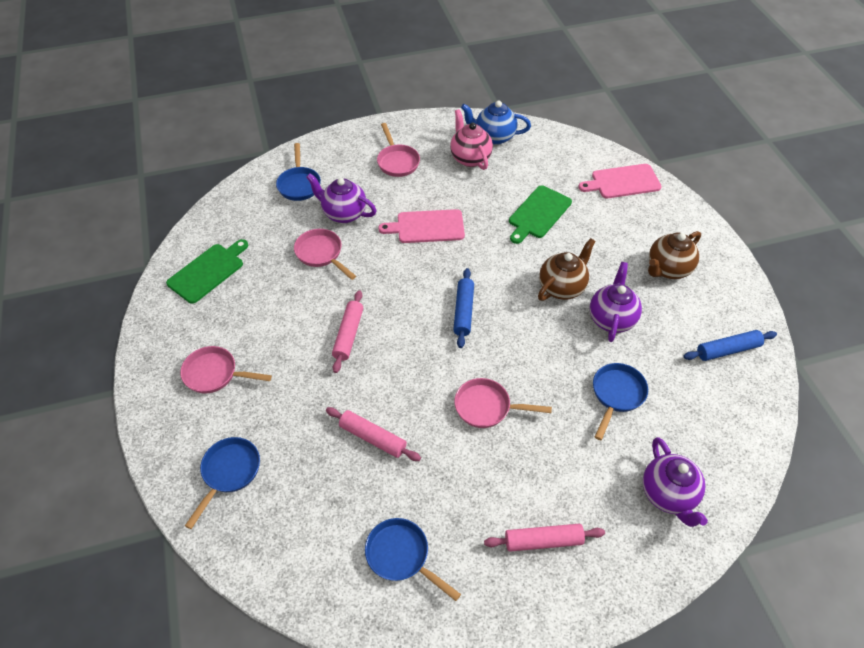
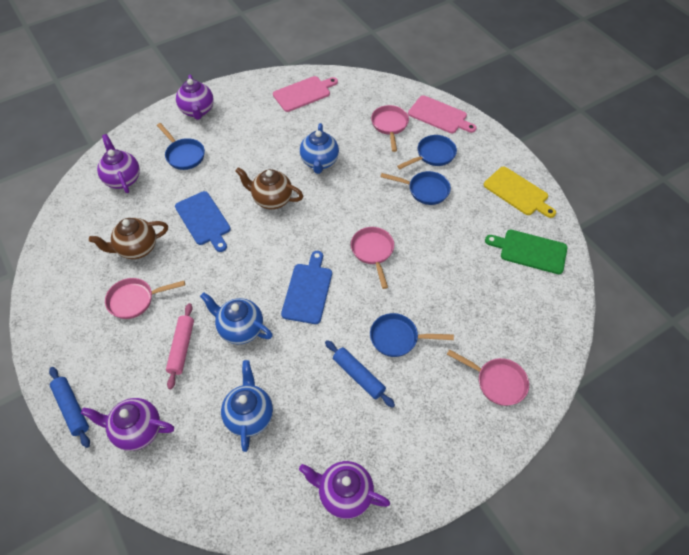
blue cutting board: none = 0 -> [175,191,231,252] [281,251,332,324] = 2
blue teapot: [461,101,531,145] = 1 -> [200,292,273,344] [221,360,273,452] [300,123,339,174] = 3
green cutting board: [166,239,248,304] [509,185,572,244] = 2 -> [485,230,567,274] = 1
pink rolling pin: [326,407,421,461] [332,290,363,373] [484,524,605,552] = 3 -> [166,303,194,389] = 1
pink teapot: [450,109,493,170] = 1 -> none = 0
purple teapot: [306,173,376,223] [590,262,642,342] [643,437,708,527] = 3 -> [81,398,174,451] [97,134,140,193] [176,75,214,120] [299,461,390,519] = 4
yellow cutting board: none = 0 -> [484,166,556,218] = 1

